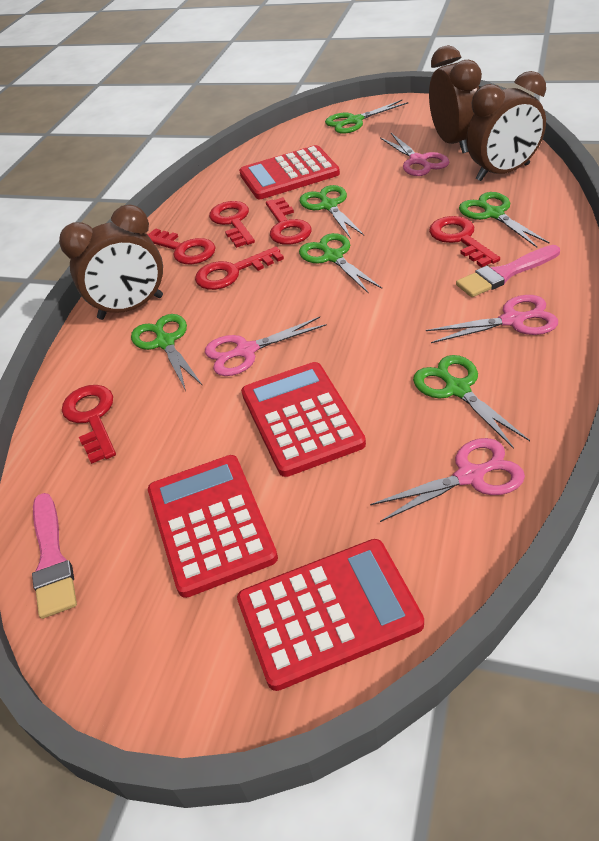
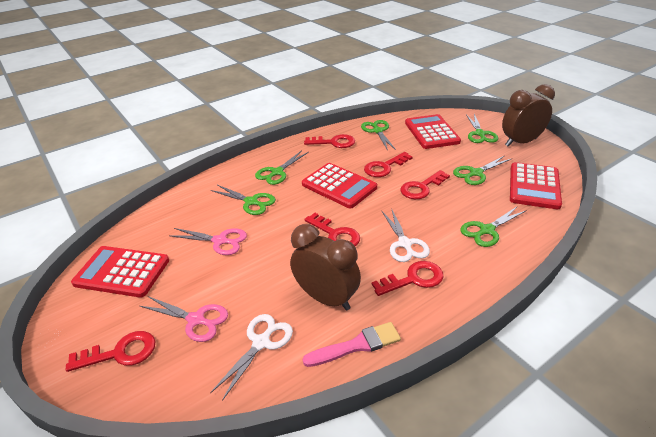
brown clock: [59,205,163,320] [429,45,482,153] [466,71,546,181] = 3 -> [290,224,361,310] [502,84,555,147] = 2
pink brush: [32,493,77,619] [456,245,560,297] = 2 -> [303,322,401,367] = 1
pink scissors: [205,317,327,376] [370,438,525,522] [380,133,449,176] [426,295,558,343] = 4 -> [140,296,228,342] [169,228,247,255] = 2
white scissors: none = 0 -> [210,314,293,401] [382,208,430,262] = 2

